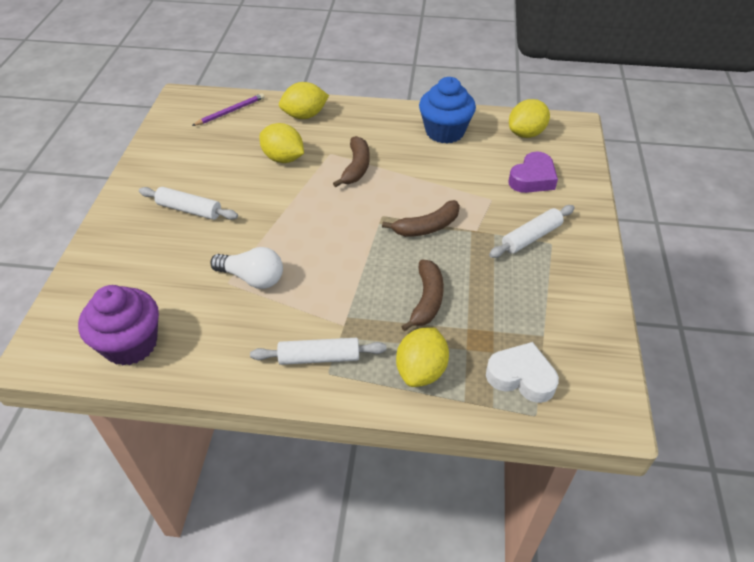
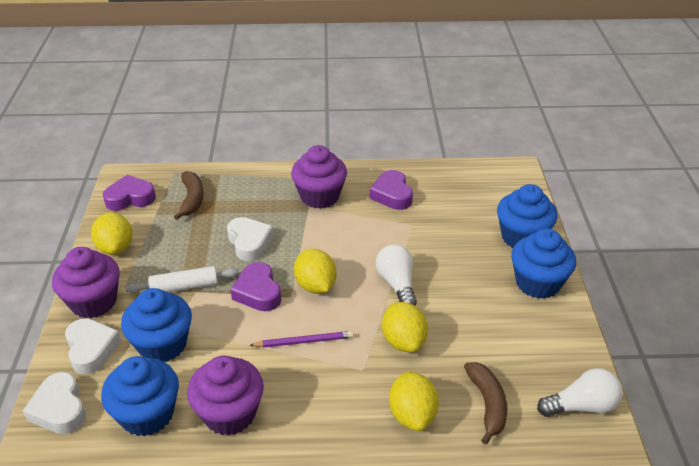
blue cupcake: [419,77,476,144] = 1 -> [101,356,179,437] [121,288,192,362] [497,184,557,248] [511,228,576,299] = 4
brown banana: [333,136,370,187] [382,200,460,237] [401,259,444,331] = 3 -> [174,171,204,220] [464,362,507,444] = 2
purple cupcake: [78,285,159,366] = 1 -> [52,247,120,318] [187,356,264,436] [291,145,347,209] = 3
purple heart: [509,151,558,193] = 1 -> [102,175,156,211] [230,262,281,311] [370,170,413,210] = 3
white heart: [486,342,559,403] = 1 -> [23,372,86,434] [65,318,121,374] [227,217,274,261] = 3
white light bulb: [210,247,283,289] = 1 -> [376,244,417,306] [537,368,623,417] = 2
white rolling pin: [139,187,238,220] [250,338,387,365] [489,205,574,258] = 3 -> [126,266,240,293] = 1

